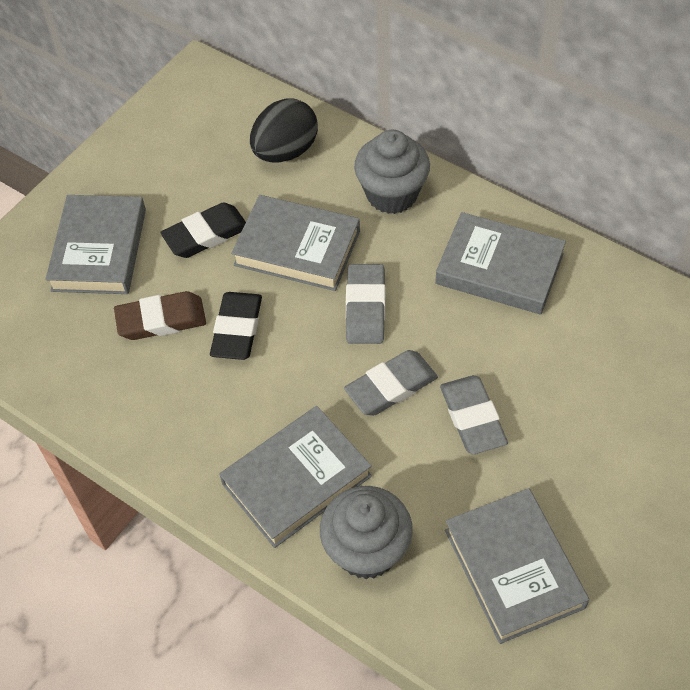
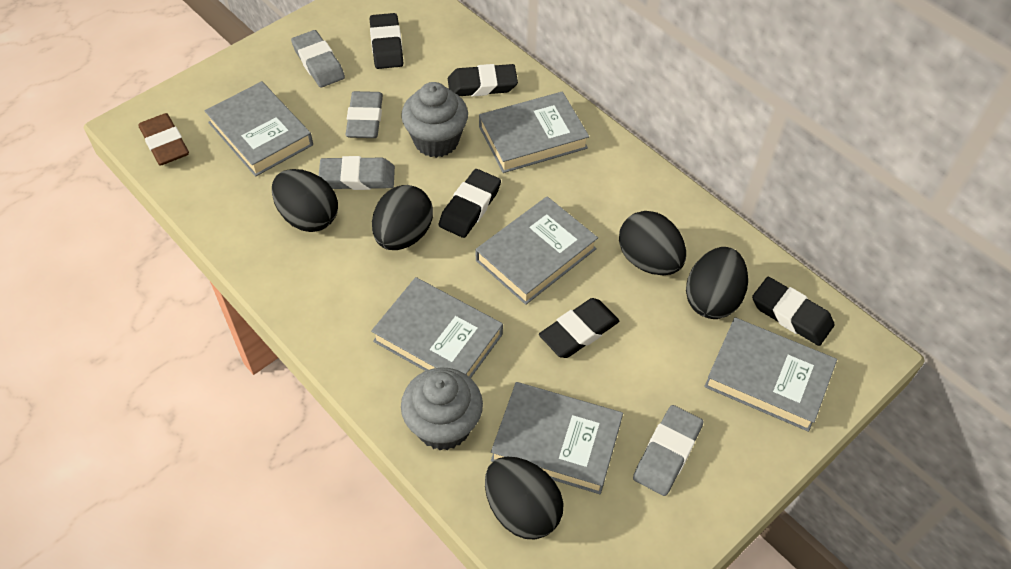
black egg: [250,99,318,162] = 1 -> [272,169,338,232] [372,185,433,250] [485,457,564,539] [619,211,686,275] [686,247,748,319] = 5
black eraser: [160,202,246,258] [210,292,262,360] = 2 -> [370,13,403,69] [439,169,501,238] [448,64,518,97] [539,298,619,358] [752,277,835,346] = 5
grey book: [45,195,146,294] [219,406,372,548] [231,195,360,291] [435,212,566,314] [445,488,589,644] = 5 -> [204,81,313,177] [371,277,503,378] [476,196,598,305] [479,91,589,173] [491,382,623,494] [704,317,837,432] = 6
grey eraser: [344,350,438,416] [346,264,385,344] [440,375,508,454] = 3 -> [291,30,345,88] [319,156,395,190] [345,91,383,138] [633,405,703,496] = 4

